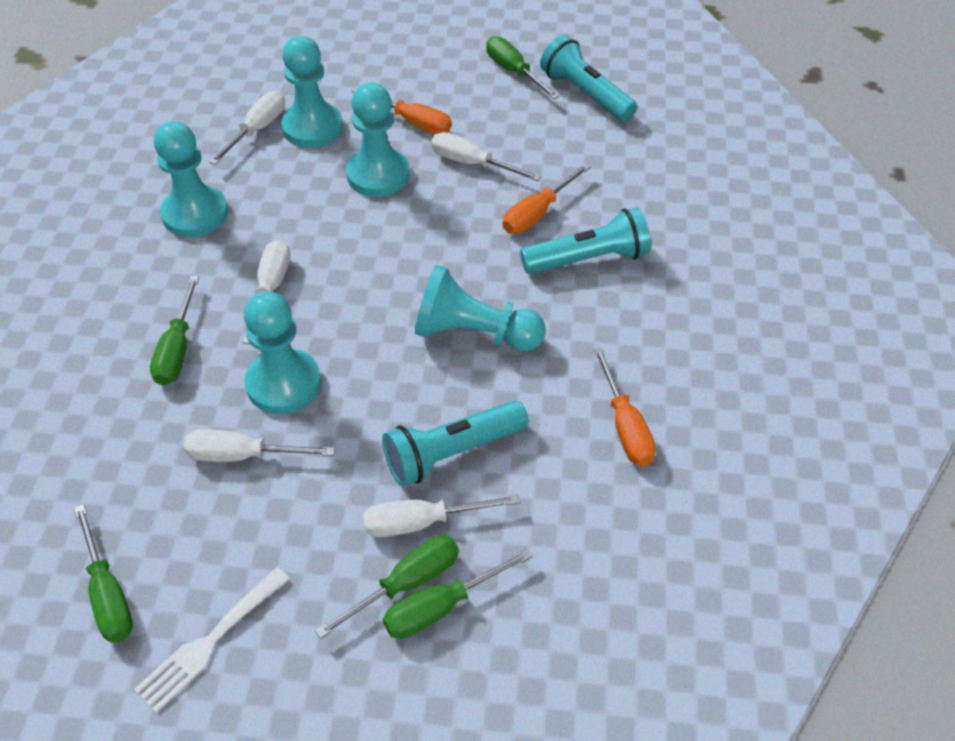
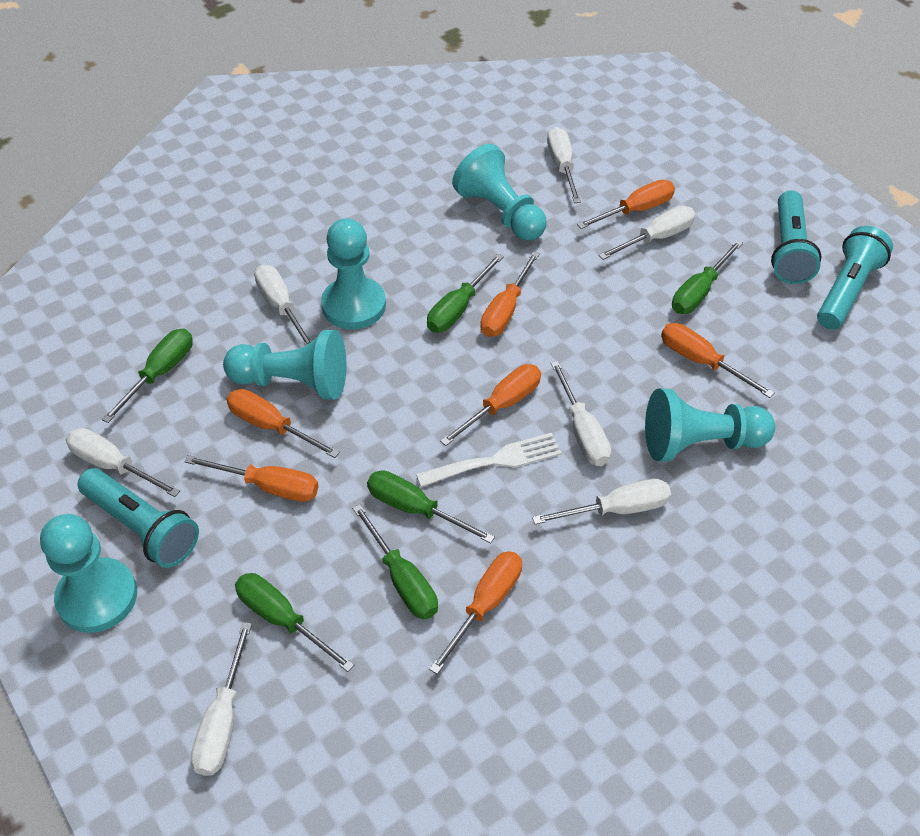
green screwdriver: [74,504,133,643] [150,276,199,386] [315,535,459,639] [383,549,533,639] [486,36,559,99] = 5 -> [102,329,193,423] [235,573,354,672] [352,504,438,619] [367,470,495,544] [427,254,504,333] [672,240,743,314] = 6
orange screwdriver: [351,87,452,134] [502,164,590,234] [593,347,656,466] = 3 -> [185,455,318,502] [226,389,340,458] [429,551,522,674] [440,364,541,446] [481,252,540,337] [577,180,675,229] [661,323,774,398] = 7
white screwdriver: [184,429,335,462] [209,91,285,165] [242,240,290,344] [363,495,520,537] [431,132,541,181] = 5 -> [66,428,180,497] [191,622,252,776] [254,265,312,346] [532,479,671,525] [547,127,581,203] [551,361,611,466] [598,206,695,260] = 7

